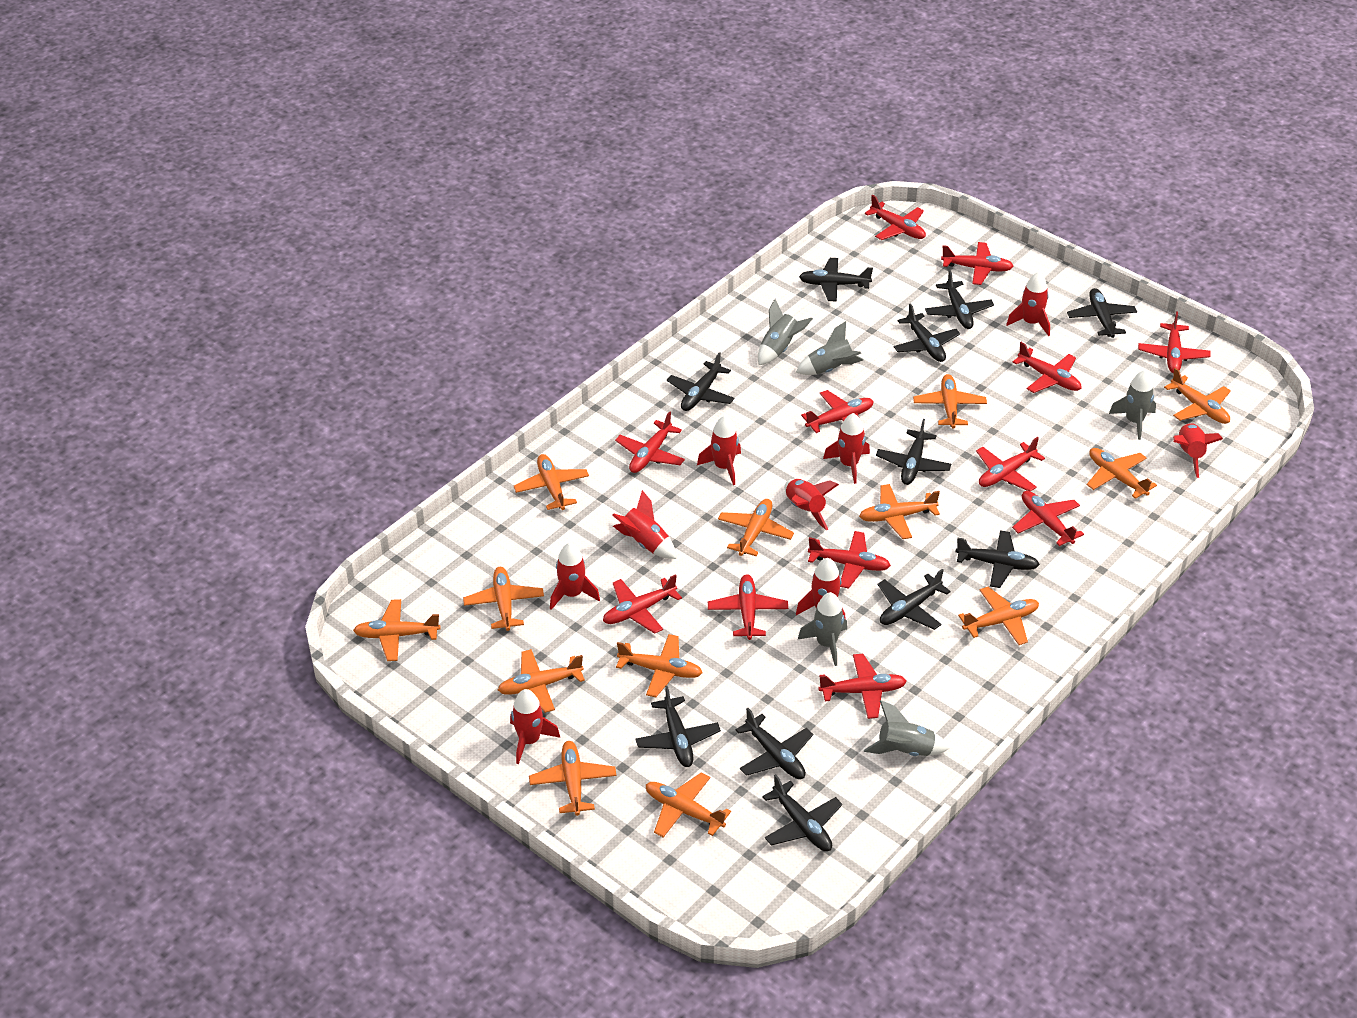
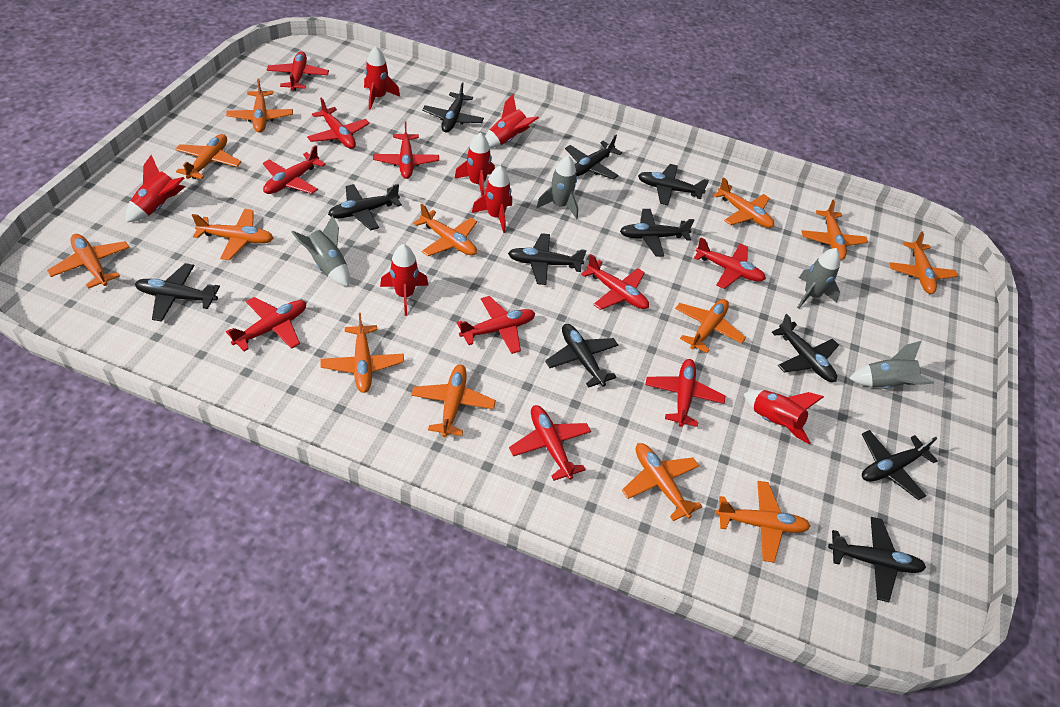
grey rocket: [758,299,813,365] [796,321,863,375] [798,592,847,666] [864,700,949,756] [1109,370,1156,440] = 5 -> [291,215,350,287] [537,155,578,219] [797,248,840,309] [849,341,934,388] = 4
red plane: [603,574,682,634] [615,411,685,473] [708,574,788,640] [801,390,874,435] [808,531,891,589] [818,654,907,719] [865,195,926,240] [941,242,1014,285] [976,437,1045,491] [1012,491,1084,546] [1013,342,1082,393] [1138,312,1211,373] = 12 -> [226,297,306,351] [263,145,326,194] [267,51,329,91] [307,97,370,149] [373,122,439,179] [457,296,535,354] [509,405,591,481] [581,254,649,310] [645,359,725,427] [694,237,766,289] = 10
red rocket: [510,689,560,764] [550,543,600,610] [612,490,676,559] [697,416,741,485] [785,479,839,530] [796,558,845,619] [823,413,870,484] [1006,272,1050,336] [1173,423,1223,478] = 9 -> [126,155,185,222] [364,46,400,110] [380,244,429,316] [454,132,495,196] [472,166,512,233] [485,94,539,148] [743,390,824,444] = 7

